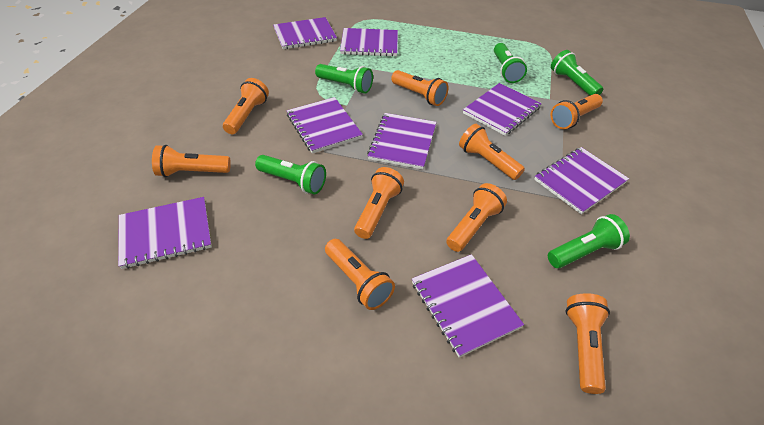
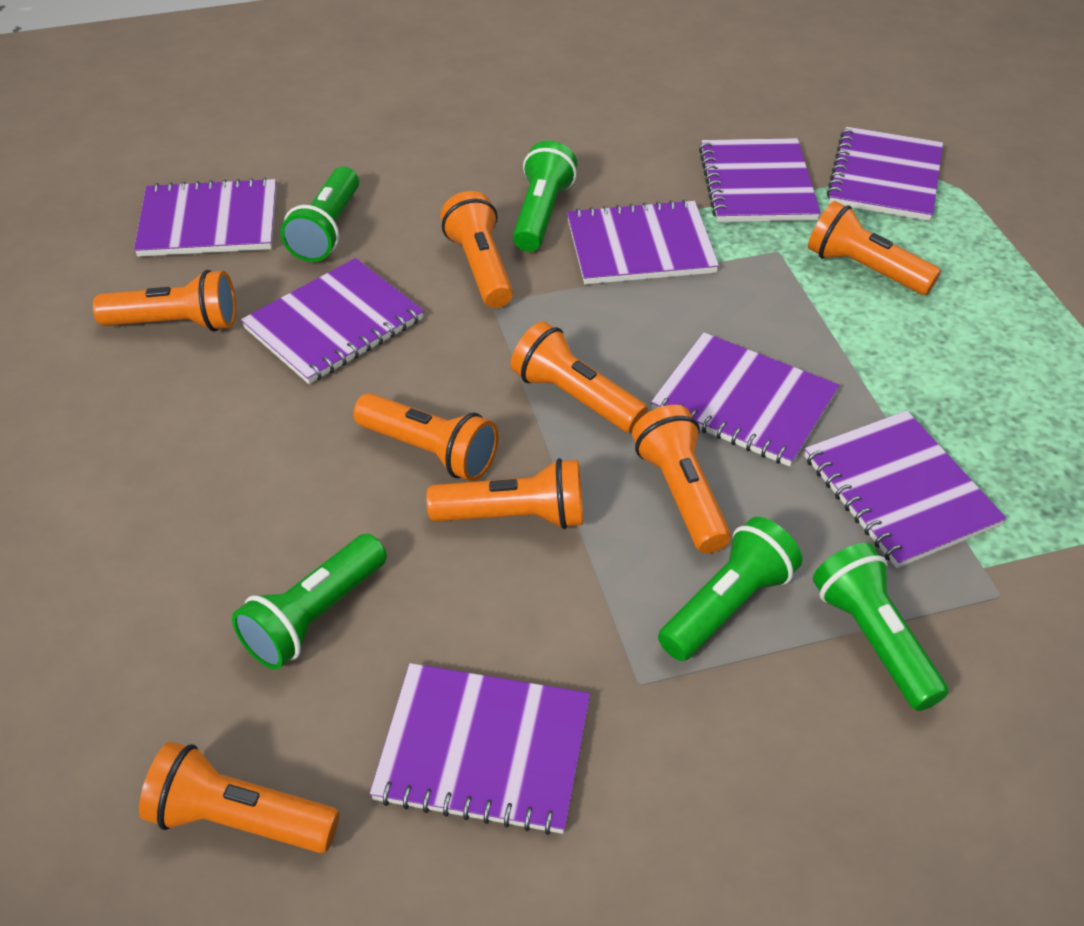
orange flashlight: [152,145,231,177] [223,78,269,134] [325,239,395,310] [354,167,404,239] [391,70,448,106] [446,183,507,252] [459,124,525,180] [550,94,603,129] [565,293,610,394] = 9 -> [93,270,236,332] [139,742,339,853] [353,393,498,481] [427,458,583,529] [440,191,513,308] [511,321,648,433] [632,405,731,553] [808,201,941,295] = 8

